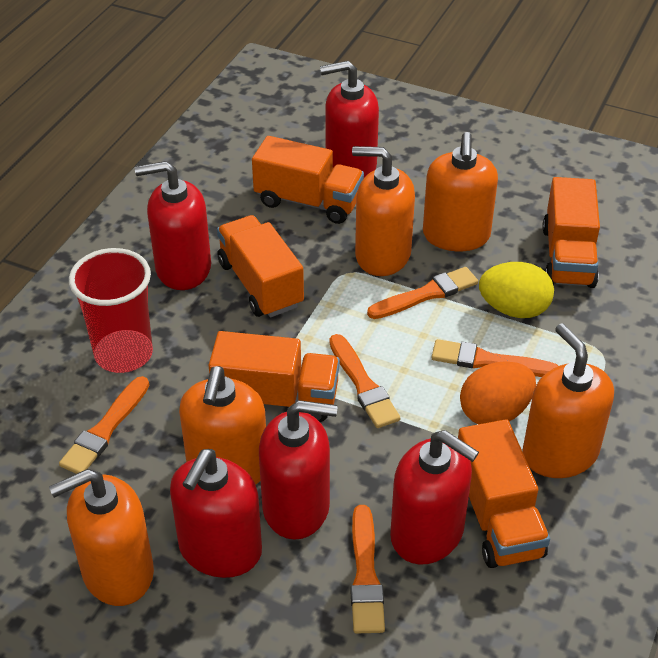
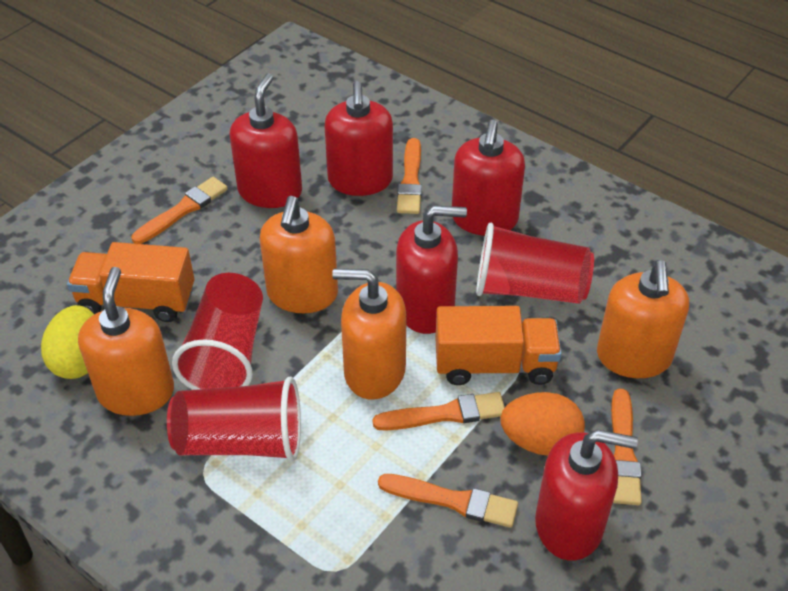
orange soap dispenser: [49,469,154,606] [179,366,266,485] [352,146,415,276] [423,132,498,251] [522,323,614,478] = 5 -> [78,267,174,416] [260,196,338,313] [332,269,407,400] [597,260,689,378] = 4
orange truck: [209,331,340,422] [217,215,304,318] [252,136,364,224] [458,419,550,568] [542,177,600,288] = 5 -> [67,242,195,322] [435,306,561,385] = 2
red cup: [69,248,153,373] = 1 -> [167,377,301,462] [172,273,263,390] [476,223,594,304] = 3

